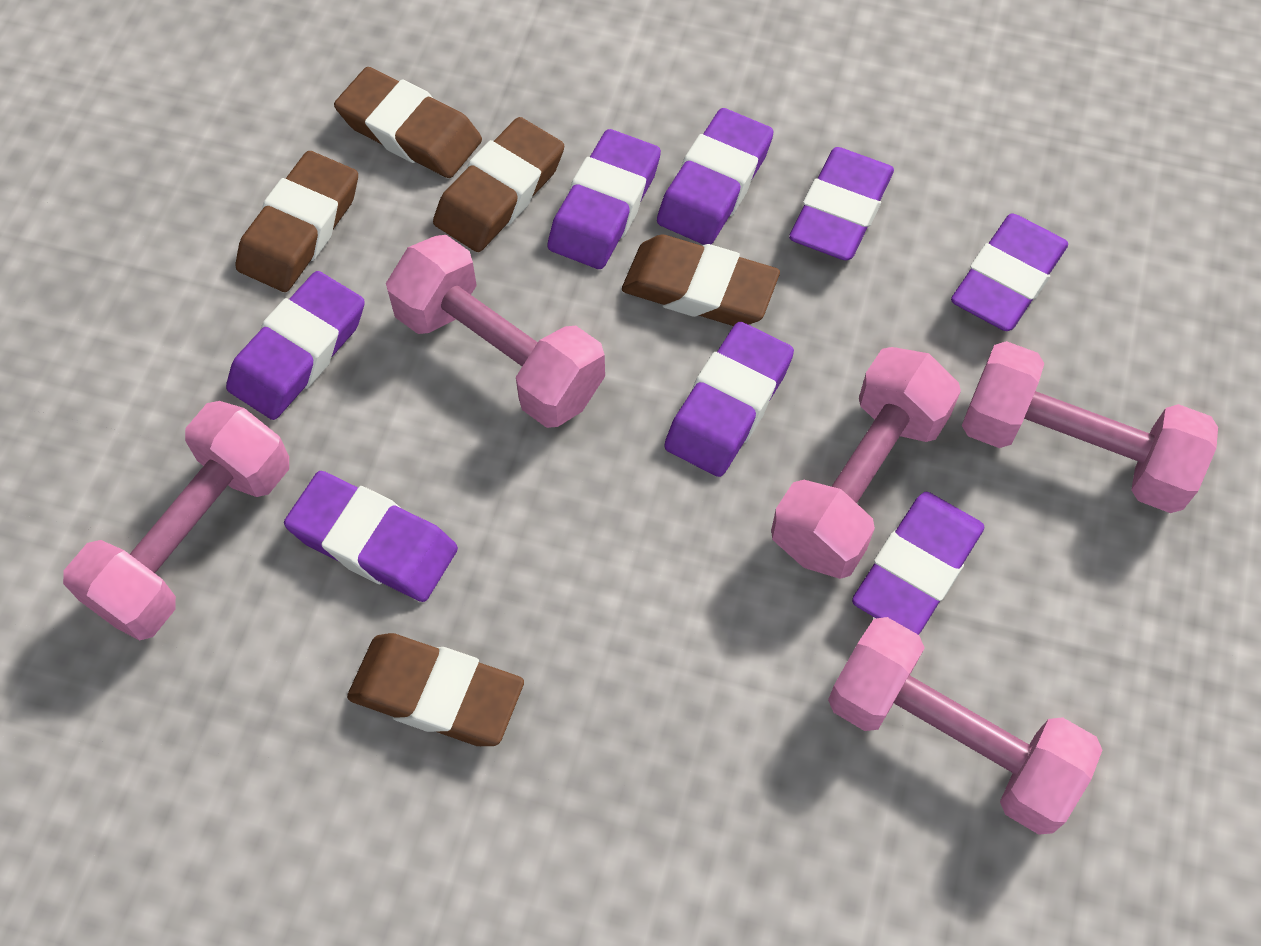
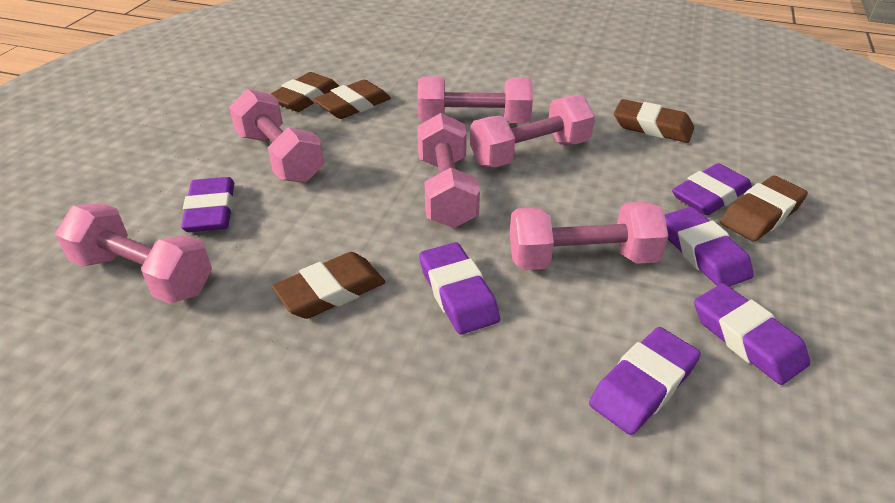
pink dumbbell: [63,401,289,640] [386,235,605,428] [771,347,961,579] [828,617,1102,835] [962,341,1218,513] = 5 -> [55,203,212,304] [229,89,324,183] [417,76,533,123] [417,113,480,228] [470,95,595,167] [510,202,668,270] = 6
purple eraser: [226,271,365,420] [284,471,458,602] [548,129,661,269] [657,108,773,245] [664,322,794,477] [789,147,894,260] [852,492,984,635] [951,213,1068,331] = 8 -> [181,177,234,232] [419,242,500,334] [589,327,701,435] [665,207,754,287] [672,163,752,215] [694,283,810,385] = 6

